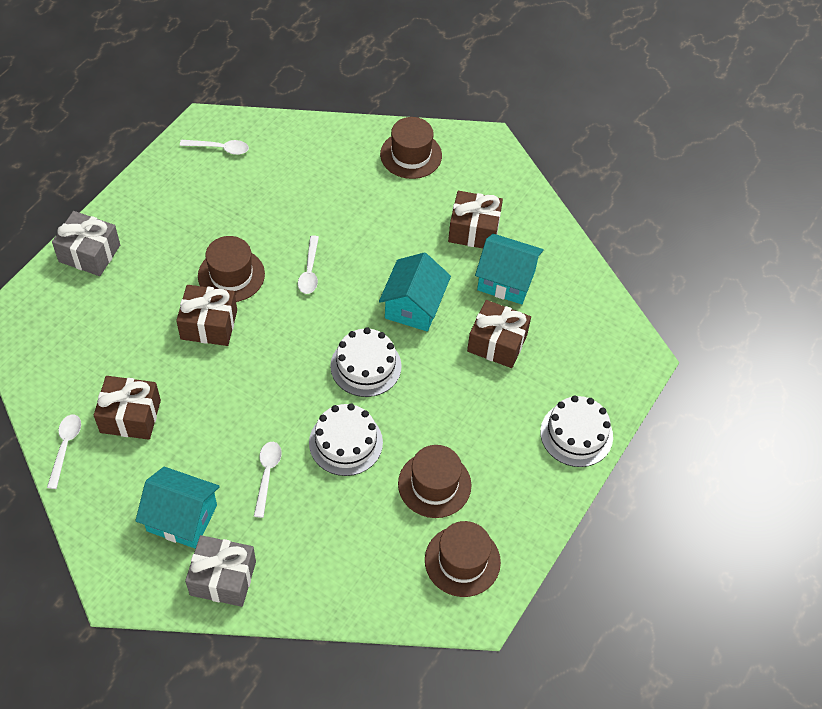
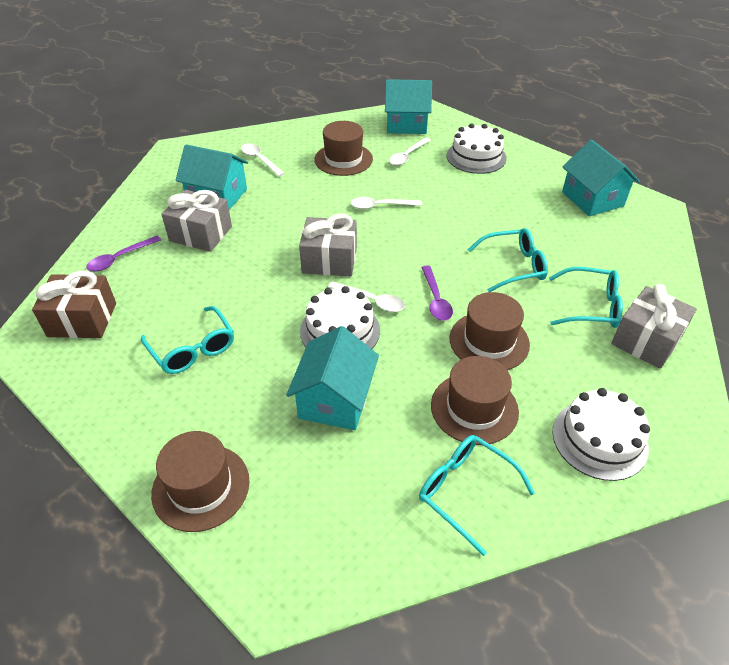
brown gift: [94,376,161,440] [176,285,237,346] [448,191,503,248] [467,300,531,368] = 4 -> [32,271,116,338] = 1
grey gift: [52,211,120,276] [185,535,256,607] = 2 -> [161,190,232,252] [299,213,357,277] [611,284,697,369] = 3
purple spoon: none = 0 -> [86,236,161,272] [421,265,453,321] = 2
turquoise glasses: none = 0 -> [141,306,234,374] [419,435,535,556] [468,228,548,292] [549,267,623,328] = 4
turquoise house: [135,467,220,549] [379,252,451,332] [475,234,544,304] = 3 -> [175,144,248,210] [286,326,379,430] [385,79,432,134] [562,139,640,216] = 4

